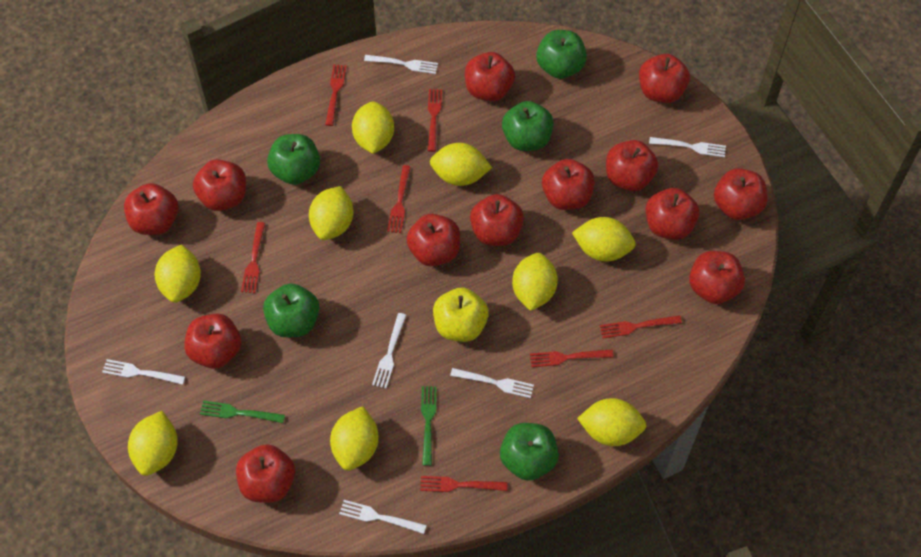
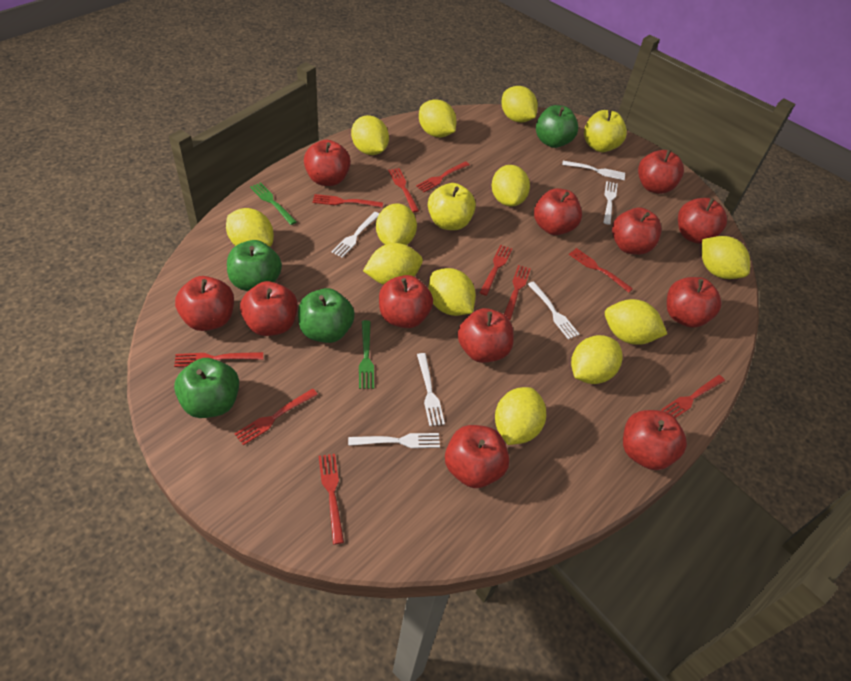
green apple: [263,283,319,337] [267,134,320,185] [500,423,559,481] [502,101,554,151] [536,30,587,79] = 5 -> [174,358,239,418] [227,240,282,291] [298,288,355,343] [536,105,578,148] = 4
red apple: [124,183,178,235] [184,314,241,369] [193,159,246,211] [236,444,295,503] [406,214,460,266] [465,52,515,101] [470,194,524,246] [542,159,595,210] [606,140,659,191] [639,54,690,103] [646,188,699,240] [689,251,745,304] [714,168,768,220] = 13 -> [175,276,234,331] [240,281,298,336] [304,140,351,186] [379,275,433,328] [445,425,509,488] [458,308,514,363] [534,188,582,235] [612,208,662,255] [623,410,687,470] [638,149,684,194] [667,277,721,328] [678,198,727,244] = 12
red fork: [241,222,265,293] [325,64,346,126] [387,165,411,233] [420,476,507,492] [428,89,442,152] [530,349,614,367] [600,315,682,339] = 7 -> [174,352,263,367] [234,389,318,445] [313,194,383,207] [319,454,344,544] [388,168,419,213] [416,161,470,192] [479,245,512,296] [504,265,530,320] [569,248,633,293] [661,375,725,418] = 10
yellow apple: [433,287,489,342] = 1 -> [428,183,476,230] [584,109,627,152] = 2
yellow lemon: [128,411,178,476] [155,244,201,303] [309,186,354,240] [330,406,379,471] [352,102,394,154] [430,143,492,186] [512,253,558,311] [572,217,636,262] [577,398,646,446] = 9 -> [226,208,274,247] [351,115,389,155] [363,243,423,285] [376,204,417,245] [419,99,457,137] [428,268,476,316] [492,165,530,207] [495,387,546,445] [501,86,538,123] [571,335,623,384] [605,299,667,345] [702,236,750,279] = 12

